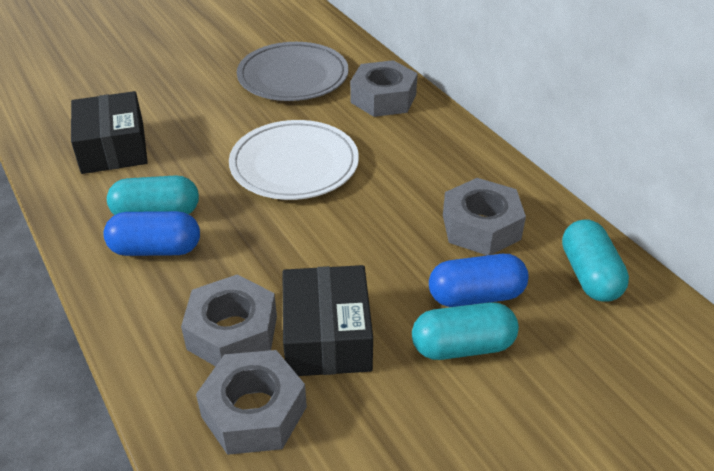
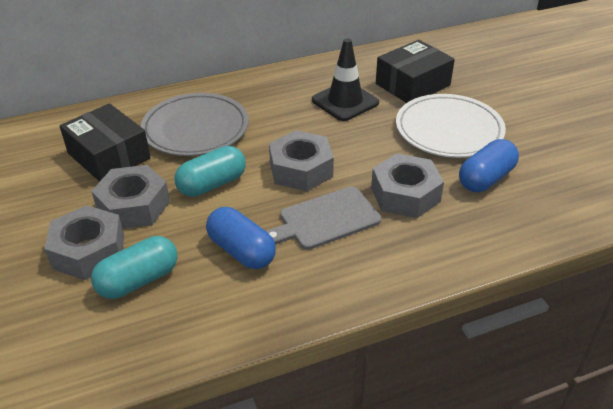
black traffic cone: none = 0 -> [312,38,379,121] = 1
grey cutting board: none = 0 -> [266,186,381,250] = 1
turquoise capsule: [107,175,199,215] [412,302,519,360] [562,219,629,302] = 3 -> [91,236,177,299] [174,146,246,197] = 2

